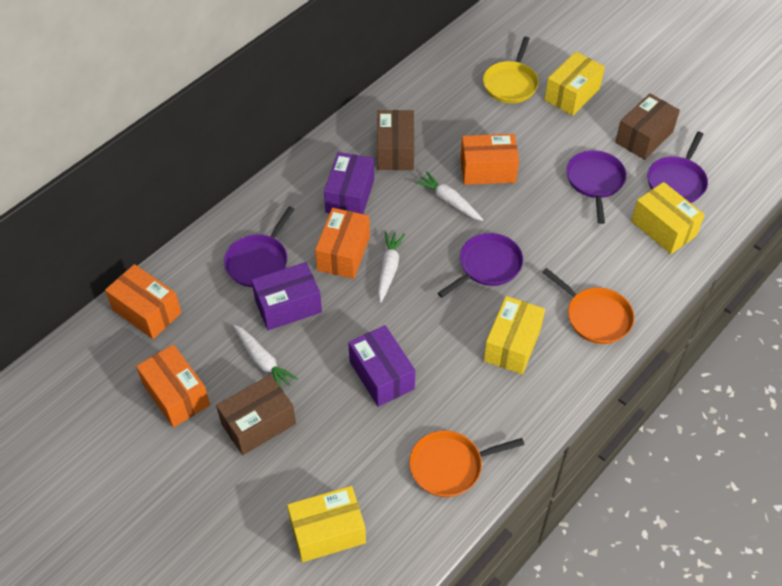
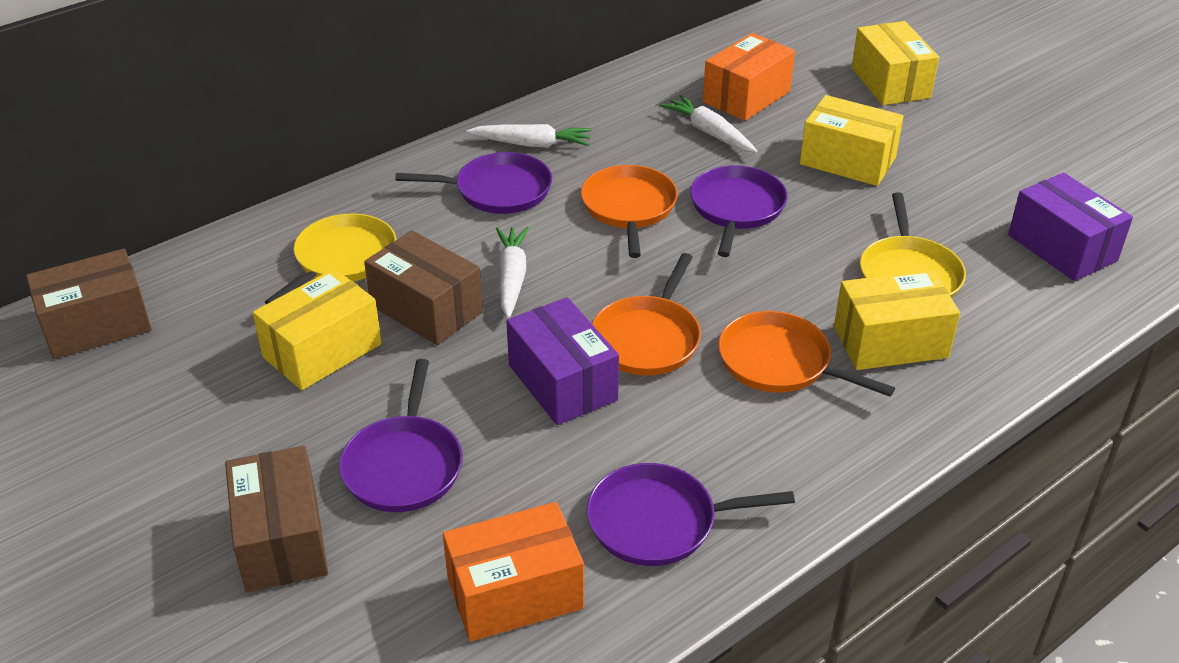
orange box: [105,264,182,339] [136,344,210,428] [315,208,370,279] [460,134,519,185] = 4 -> [443,502,584,642] [703,33,795,121] = 2
orange pan: [409,430,525,497] [542,268,634,344] = 2 -> [581,165,678,258] [592,253,701,375] [718,311,895,397] = 3
purple box: [251,262,322,330] [324,152,374,214] [348,325,415,407] = 3 -> [506,297,619,425] [1008,173,1133,281] = 2
yellow pan: [483,37,539,103] = 1 -> [265,213,396,304] [860,192,966,298] = 2

